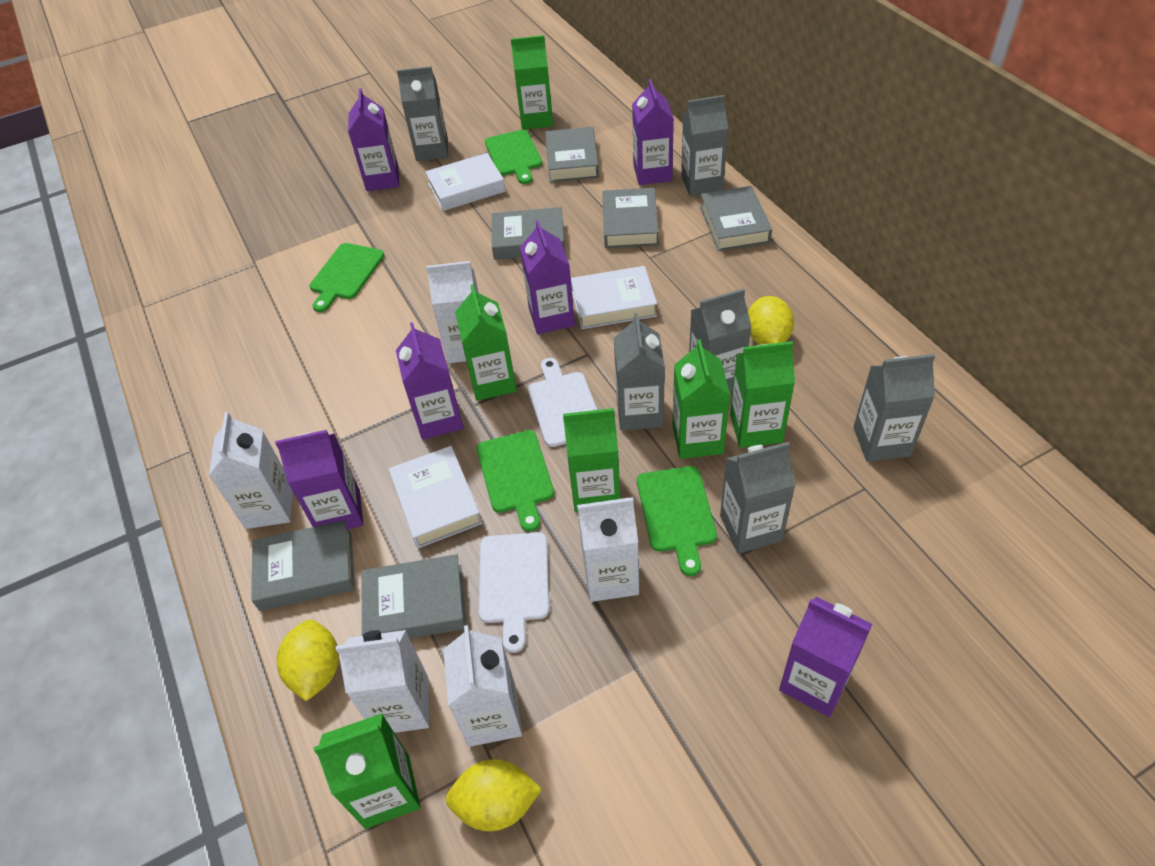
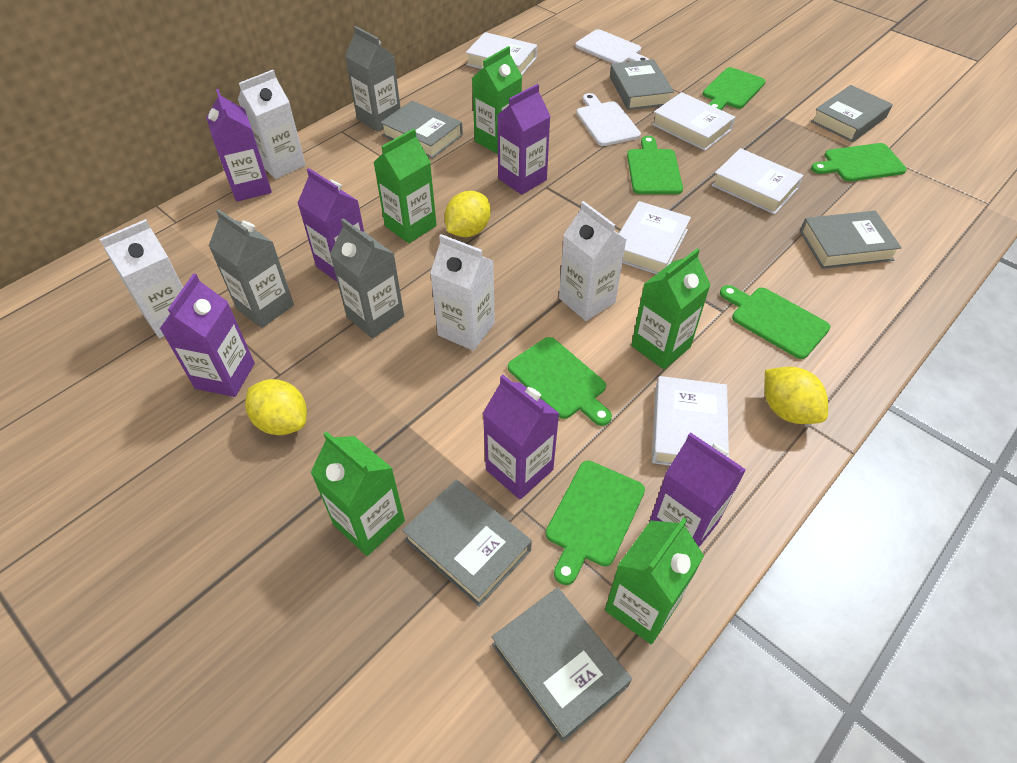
green carton: [314,713,420,829] [455,284,517,401] [511,35,553,130] [563,408,620,512] [673,339,730,459] [730,341,795,448] = 6 -> [310,431,405,556] [373,129,437,243] [472,46,522,154] [605,517,704,644] [631,248,710,370] = 5
green cutting board: [309,243,384,312] [477,430,554,532] [485,130,542,184] [637,466,717,576] = 4 -> [508,337,612,426] [546,461,645,585] [627,136,683,194] [703,67,766,110] [720,285,830,359] [811,143,907,182] = 6
grey carton: [397,66,448,161] [614,313,665,431] [681,95,728,196] [689,288,752,392] [720,442,796,554] [854,354,935,462] = 6 -> [209,209,294,328] [330,218,404,338] [345,26,401,132] = 3
white book: [389,446,482,548] [425,153,505,211] [571,266,657,329] = 3 -> [466,32,537,75] [619,201,691,274] [652,92,735,151] [652,376,729,466] [711,148,804,214] = 5
white carton: [209,412,293,529] [336,630,429,733] [426,261,479,363] [443,625,522,747] [577,497,639,602] = 5 -> [99,219,183,338] [238,70,306,179] [430,234,495,351] [559,201,626,321] = 4

